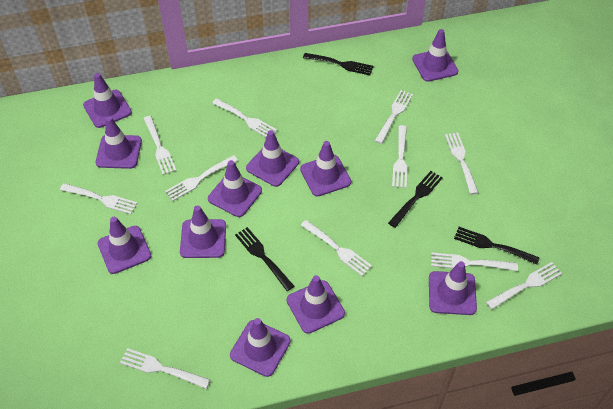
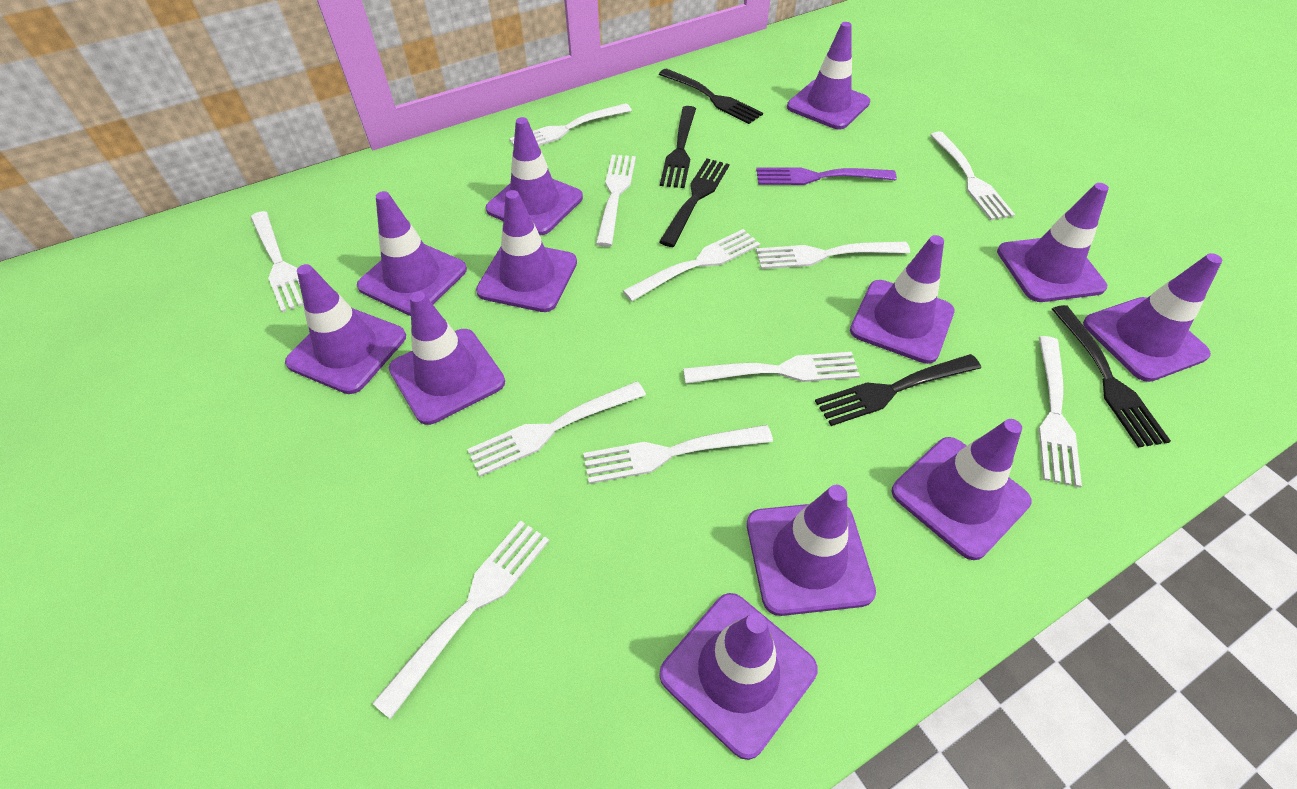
black fork: [235,227,294,291] [303,53,374,75] [388,171,443,228] [454,227,540,265] = 4 -> [659,68,763,124] [659,159,730,247] [660,106,696,188] [815,354,981,426] [1052,305,1171,448] = 5
purple fork: none = 0 -> [756,167,897,185] = 1
purple traffic cone: [83,73,132,128] [95,117,142,169] [98,217,151,274] [180,205,226,258] [208,160,262,217] [230,318,291,377] [246,130,299,187] [287,275,345,334] [300,141,351,196] [412,29,458,82] [429,261,477,315] = 11 -> [285,264,406,394] [357,191,467,316] [389,291,505,425] [476,190,577,312] [486,117,583,235] [659,593,818,760] [747,485,876,616] [787,22,870,129] [850,235,955,364] [892,419,1032,560] [997,183,1109,302] [1083,253,1222,382] = 12

